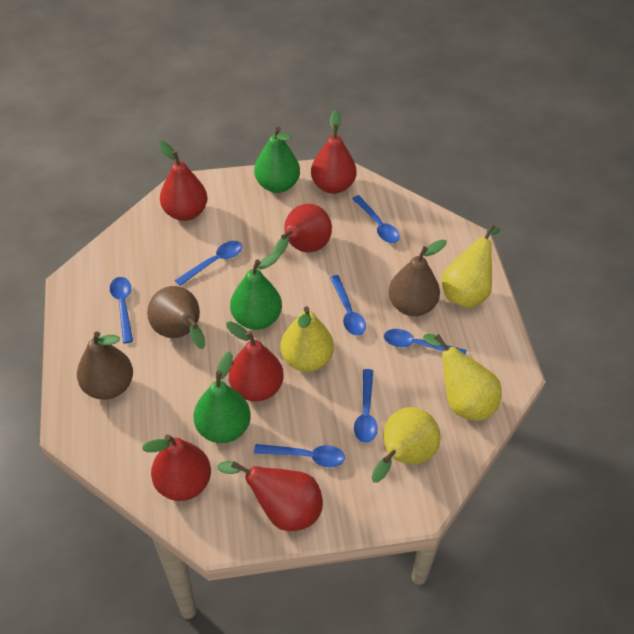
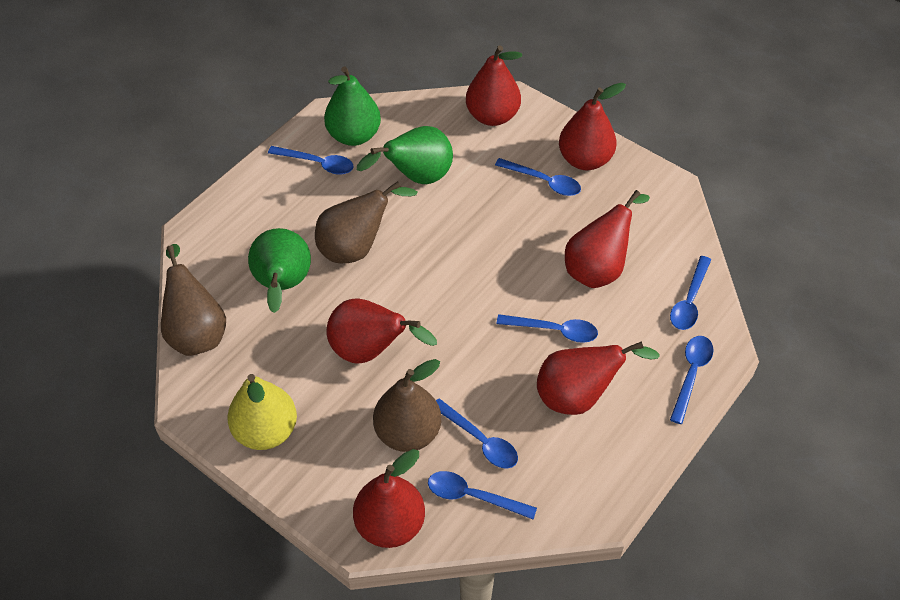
yellow pear: [280,306,334,372] [371,407,440,483] [423,334,502,421] [442,224,500,308] = 4 -> [227,374,297,450] = 1

